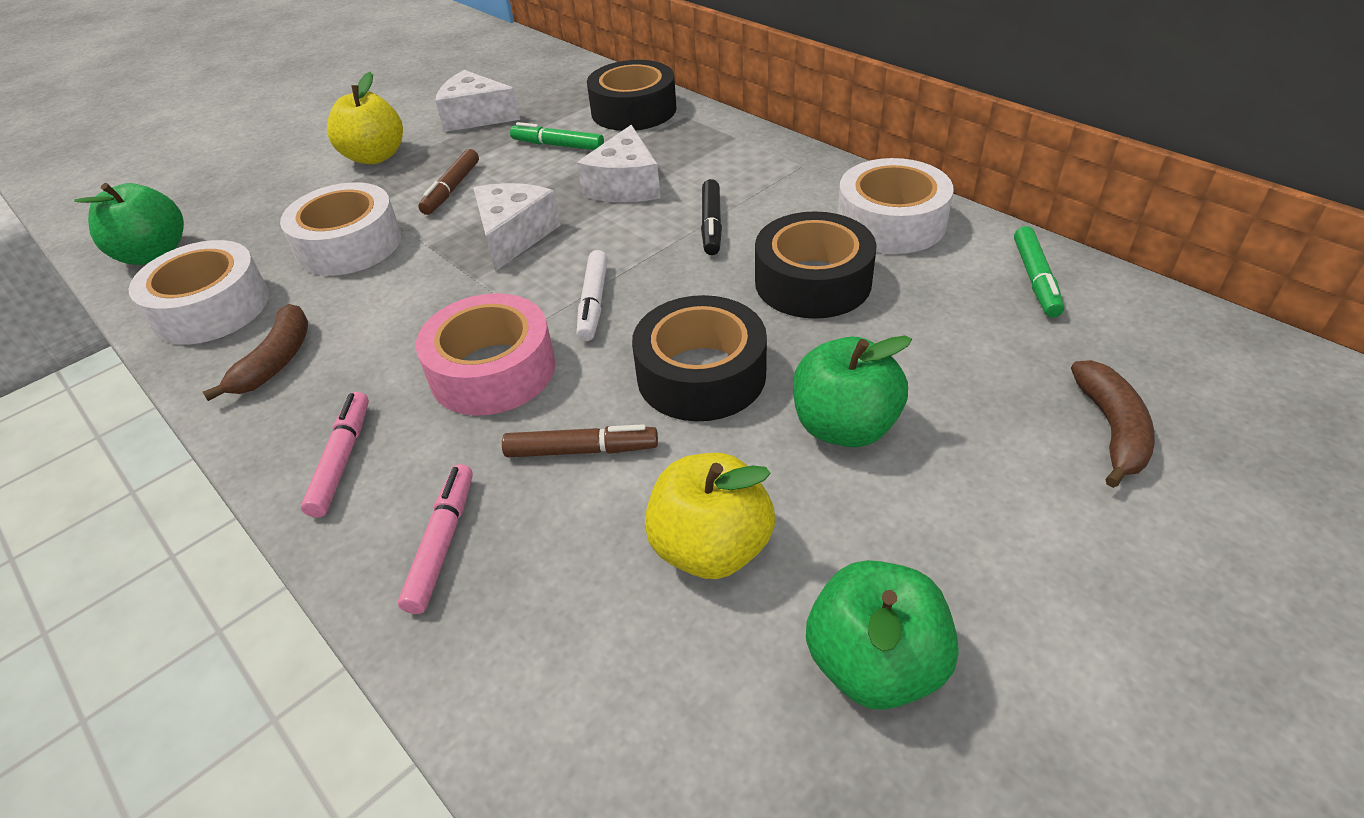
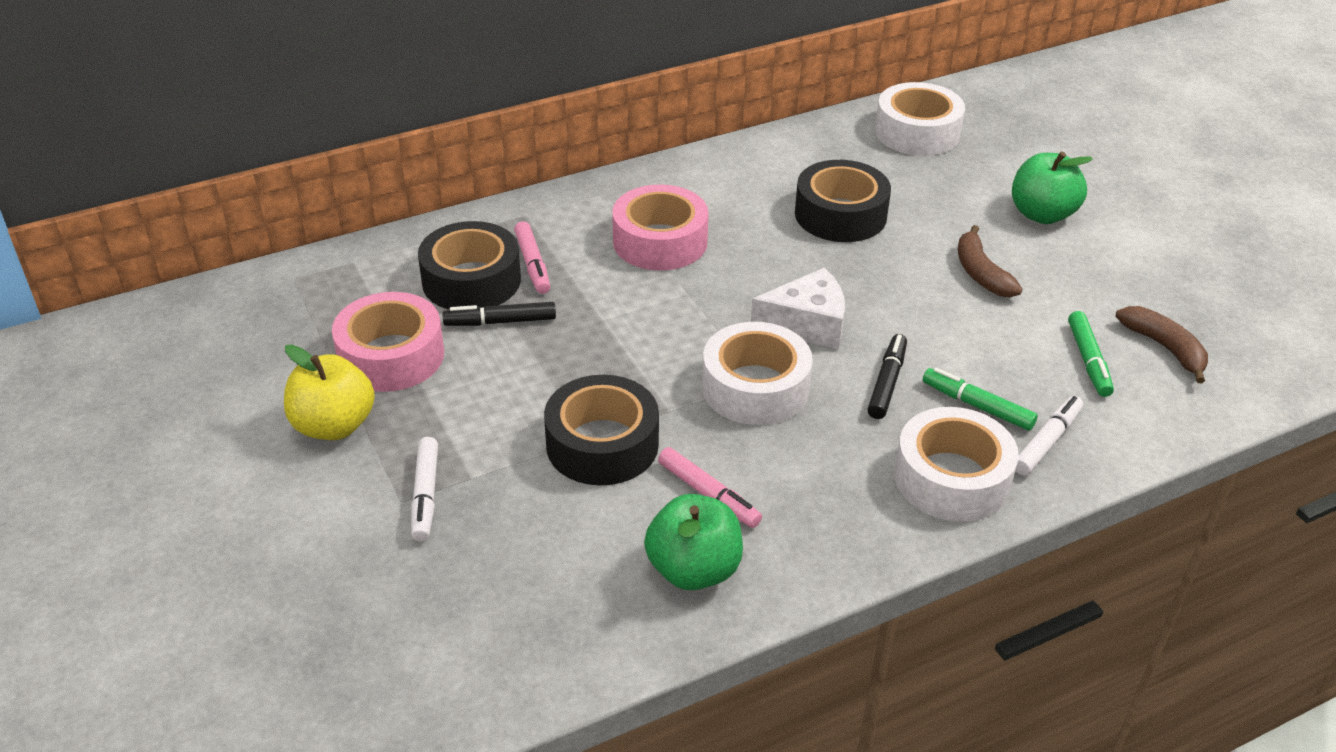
black marker: [701,179,722,255] = 1 -> [443,302,556,326] [868,334,907,419] = 2
brown marker: [418,149,479,215] [502,424,658,457] = 2 -> none = 0
green apple: [74,183,184,265] [793,336,912,447] [806,560,959,710] = 3 -> [644,494,743,590] [1012,152,1093,224] = 2
pink tape: [416,293,555,416] = 1 -> [332,292,444,392] [612,184,709,271] = 2
white cheese: [435,70,520,132] [473,183,561,271] [577,125,660,202] = 3 -> [751,268,845,349] = 1
white marker: [577,250,608,341] = 1 -> [411,437,438,541] [1016,396,1083,476] = 2
yellow apple: [327,72,403,164] [645,453,775,579] = 2 -> [284,344,375,440] = 1

